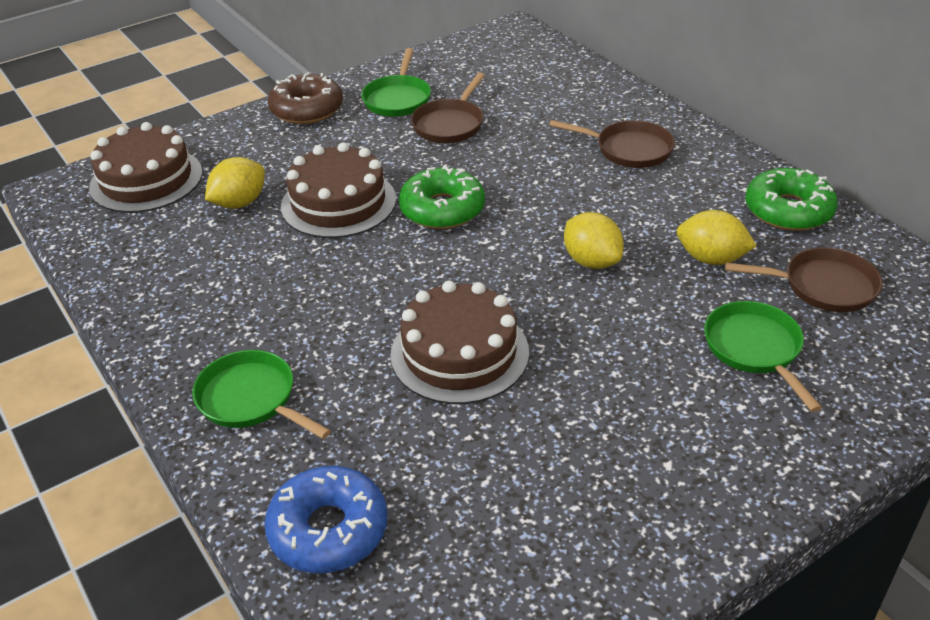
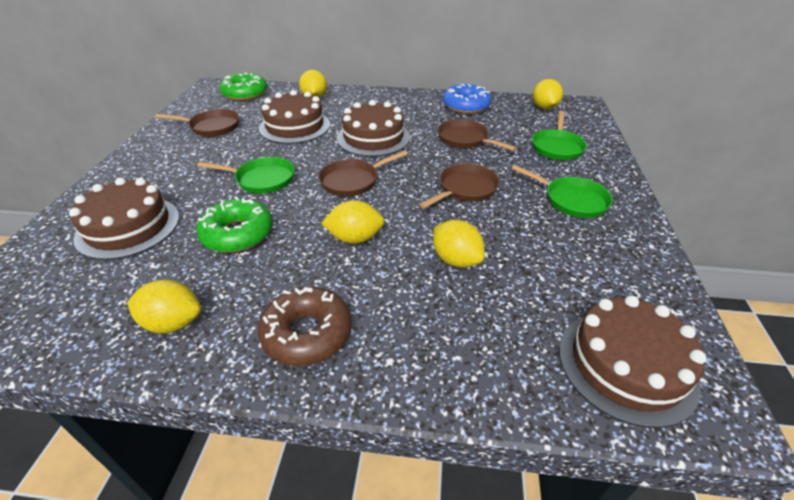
brown cake: [89,122,202,213] [281,142,396,238] [390,281,529,404] = 3 -> [69,177,179,260] [259,90,330,144] [337,100,410,157] [559,295,706,428] = 4
brown pan: [411,73,485,143] [549,120,675,168] [725,248,882,312] = 3 -> [155,109,239,137] [318,151,408,196] [419,163,500,209] [437,119,517,151] = 4
yellow lemon: [205,157,265,209] [564,212,624,269] [677,210,757,265] = 3 -> [127,280,201,333] [299,70,327,98] [321,200,384,244] [433,220,485,268] [533,79,563,110] = 5

